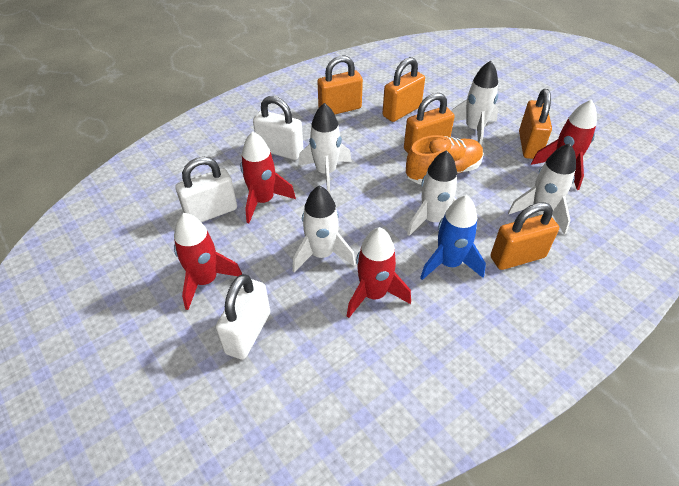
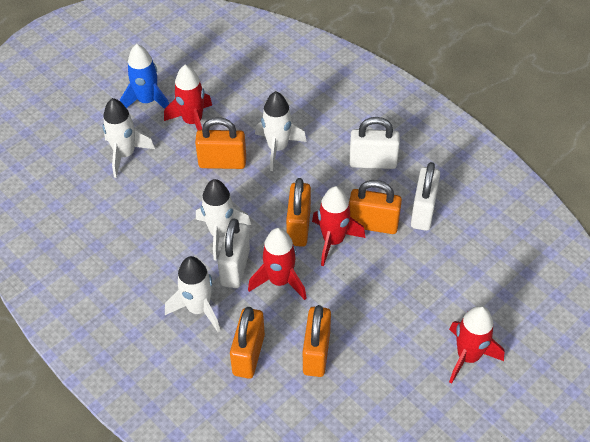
orange shoe: [406,135,484,184] = 1 -> none = 0
white rocket: [292,185,355,272] [298,103,352,193] [407,150,457,236] [452,61,498,146] [508,143,576,235] = 5 -> [103,98,155,178] [165,256,220,332] [196,179,251,260] [255,91,307,171] = 4

